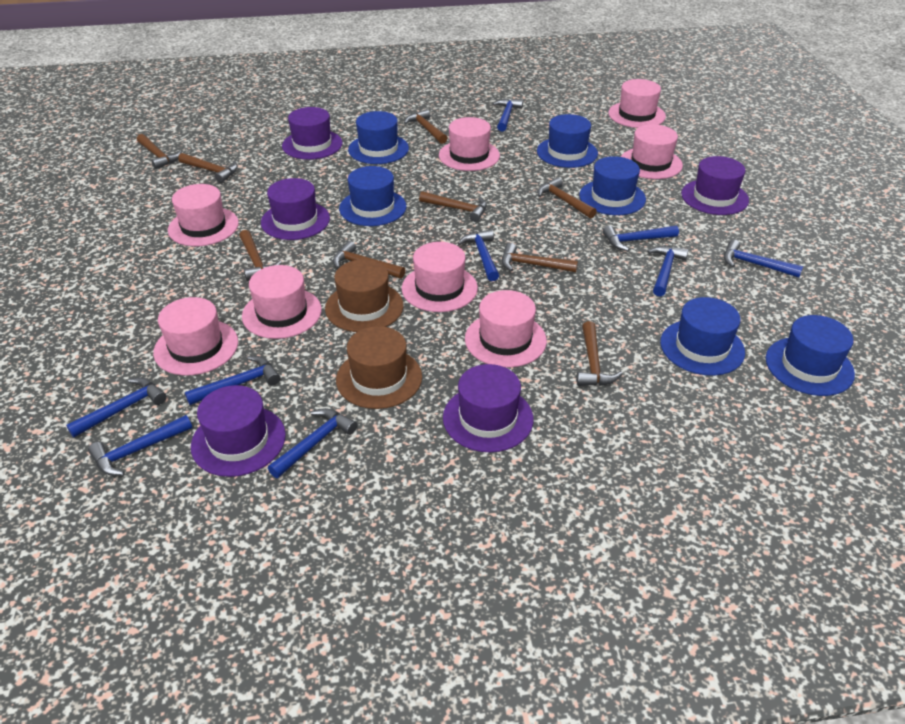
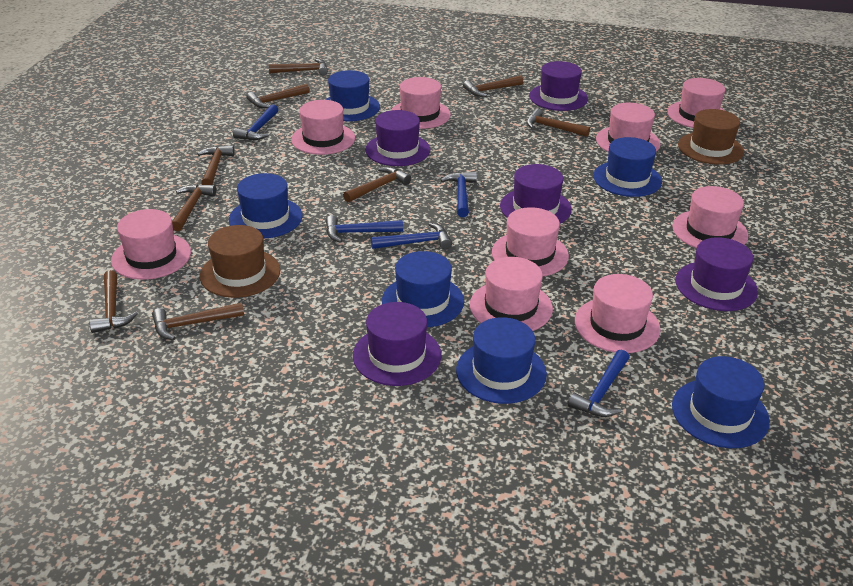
blue hammer: [66,377,167,437] [88,415,192,476] [185,356,280,405] [268,408,357,478] [458,229,499,281] [493,99,523,132] [603,225,679,251] [647,246,689,297] [724,240,803,278] = 9 -> [233,104,279,140] [326,215,403,243] [371,222,452,249] [440,172,477,217] [568,349,629,417] = 5
pink hat: [153,297,238,376] [168,184,239,246] [242,265,322,339] [402,242,478,312] [439,117,500,171] [465,290,547,368] [608,79,666,128] [621,124,683,179] = 8 -> [111,209,191,280] [291,100,355,155] [391,77,451,129] [470,257,553,331] [492,207,569,276] [575,274,661,353] [596,103,661,152] [667,78,725,128] [672,186,748,248] = 9

